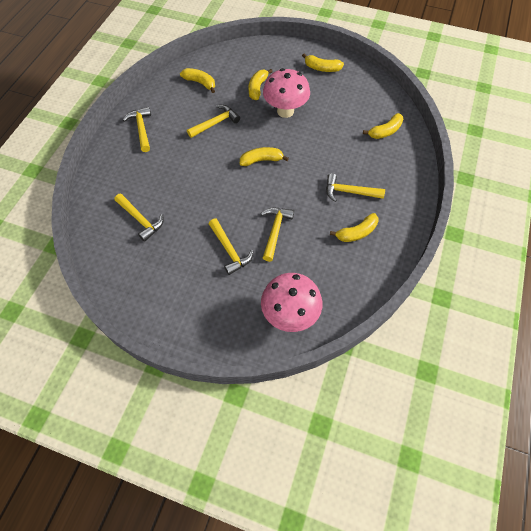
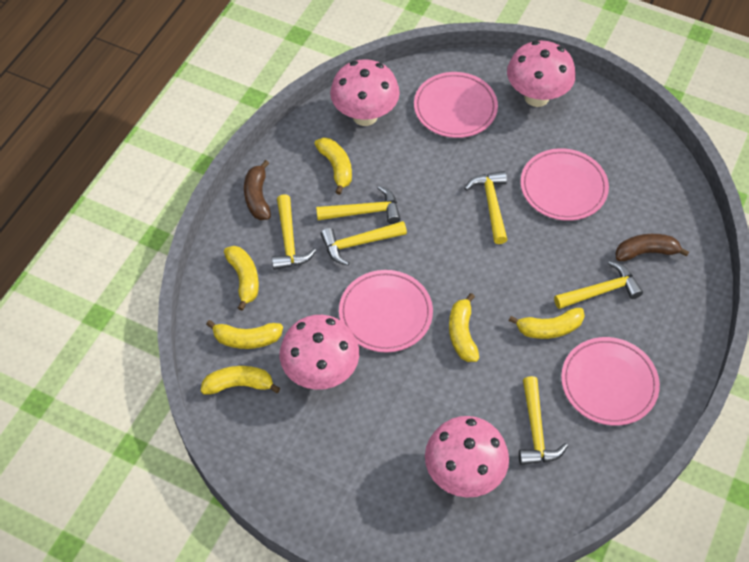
brown banana: none = 0 -> [244,160,271,220] [615,234,689,261] = 2
pink mushroom: [261,273,322,332] [263,68,310,118] = 2 -> [280,315,359,390] [330,59,400,126] [425,416,509,498] [507,41,576,107] = 4
pink plate: none = 0 -> [339,270,433,352] [414,72,498,138] [520,148,609,221] [561,337,660,426] = 4

